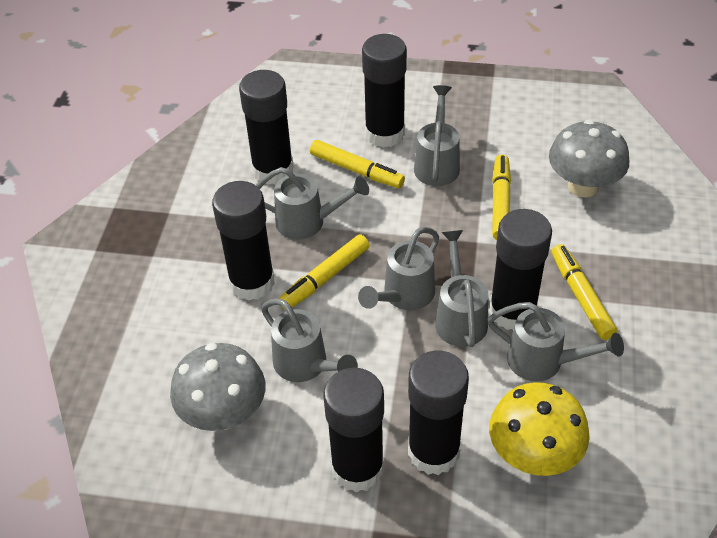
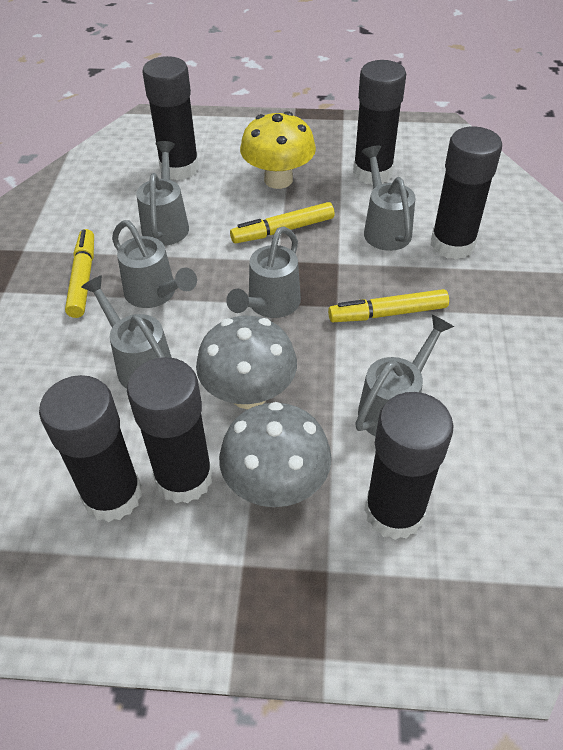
yellow marker: [279,234,370,309] [310,140,405,188] [492,155,511,240] [552,244,617,340] = 4 -> [65,229,94,318] [230,202,334,243] [328,289,449,322] = 3

